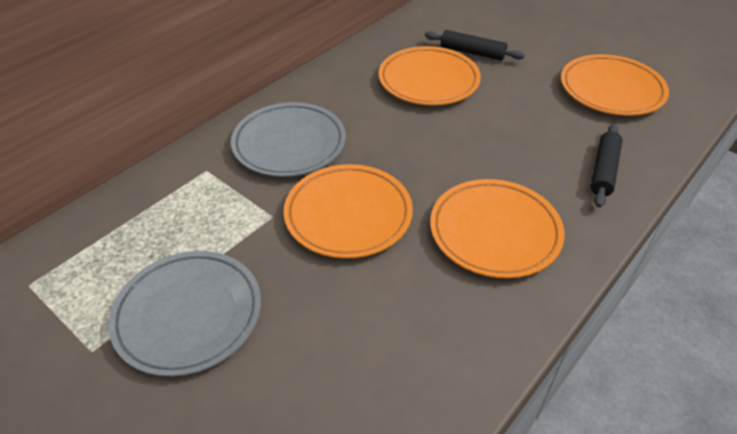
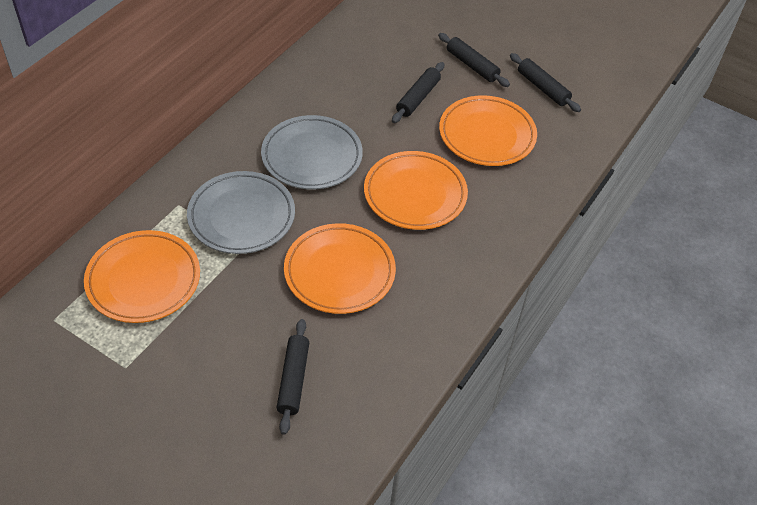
black rolling pin: [425,30,525,61] [591,124,623,208] = 2 -> [277,319,309,435] [392,62,444,123] [438,33,510,87] [510,53,581,112] = 4

